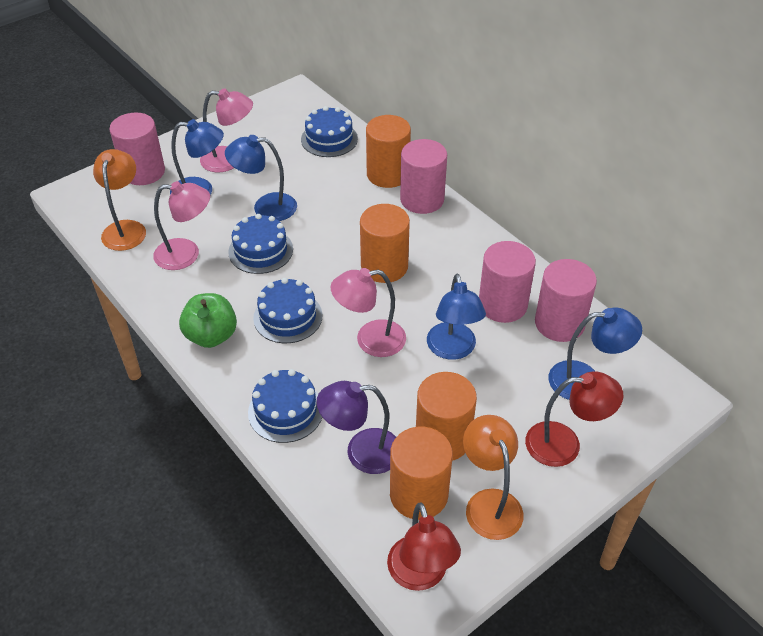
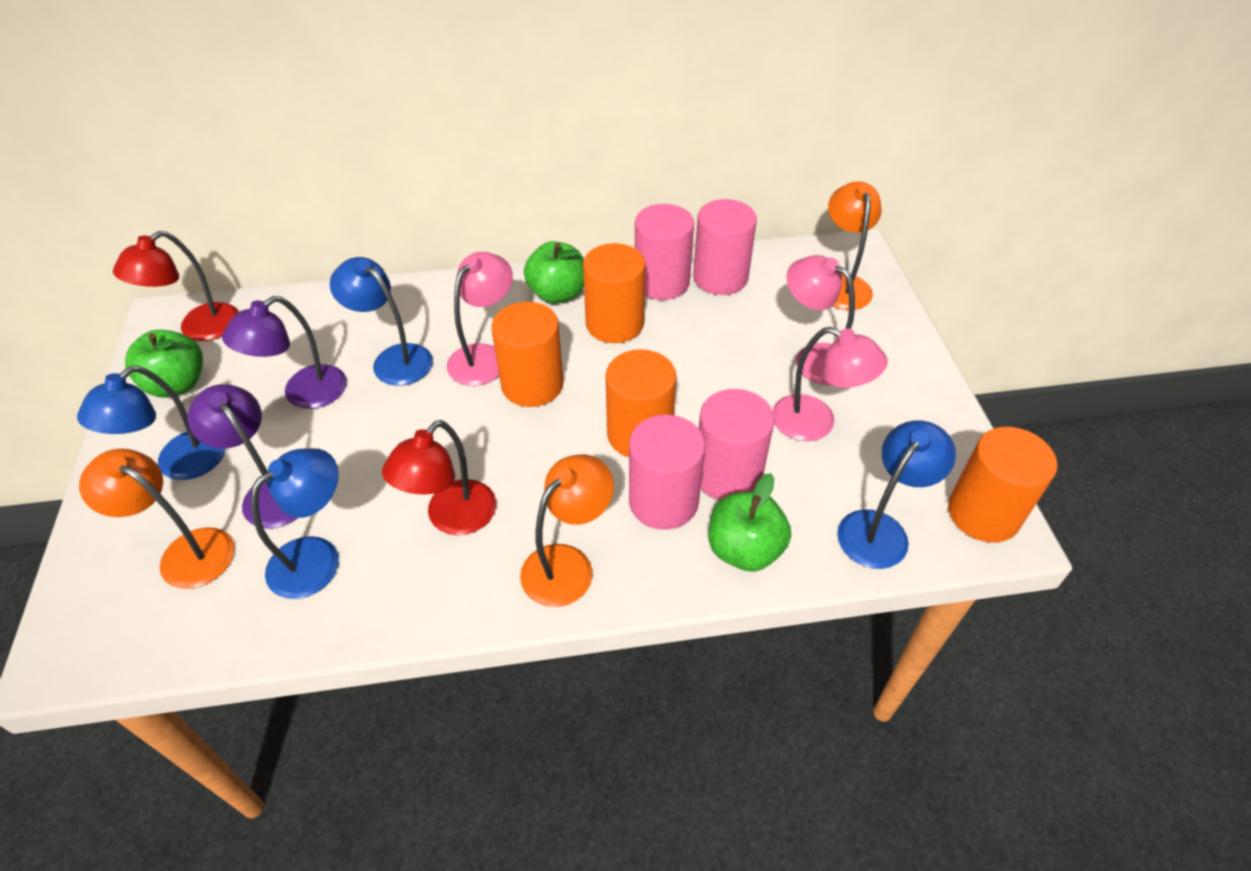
blue cake: [228,214,293,274] [248,369,322,443] [253,278,322,343] [301,106,358,157] = 4 -> none = 0
green apple: [179,293,237,348] = 1 -> [125,330,203,397] [524,241,584,304] [708,473,791,572] = 3
orange lamp: [93,149,146,251] [463,415,523,540] = 2 -> [79,449,235,589] [520,454,614,607] [828,181,881,310] = 3
purple lamp: [317,381,396,474] = 1 -> [187,384,297,529] [222,296,347,409] = 2

